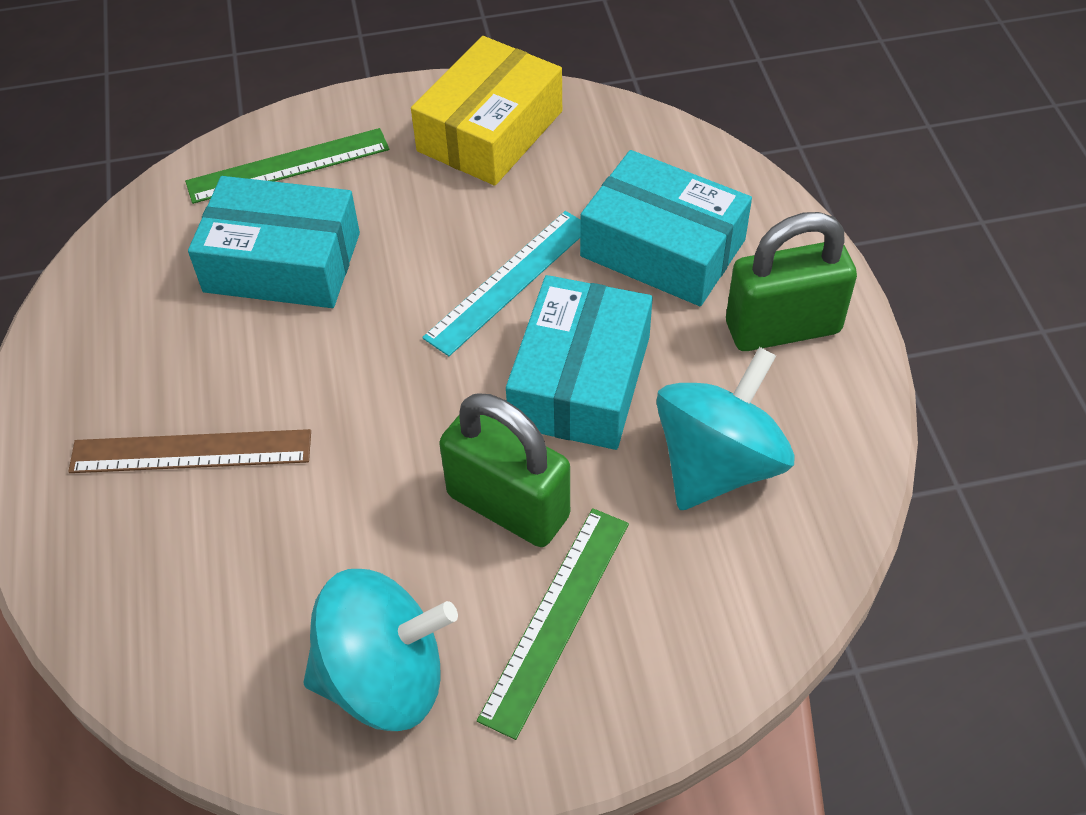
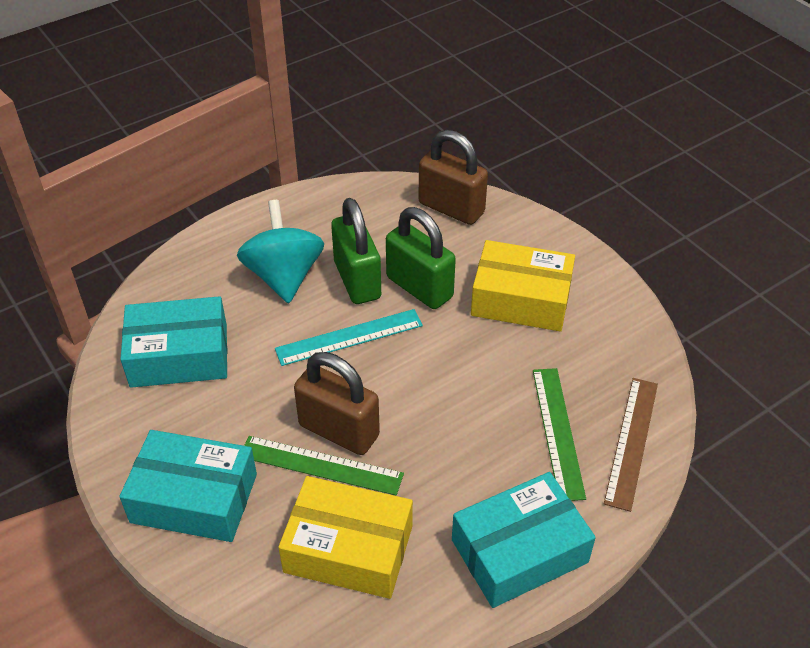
brown padlock: none = 0 -> [294,352,380,455] [418,130,488,225] = 2
turquoise spinning top: [304,569,458,731] [656,347,795,510] = 2 -> [237,200,324,303] = 1
yellow box: [411,36,562,186] = 1 -> [278,476,413,599] [471,240,575,331] = 2

